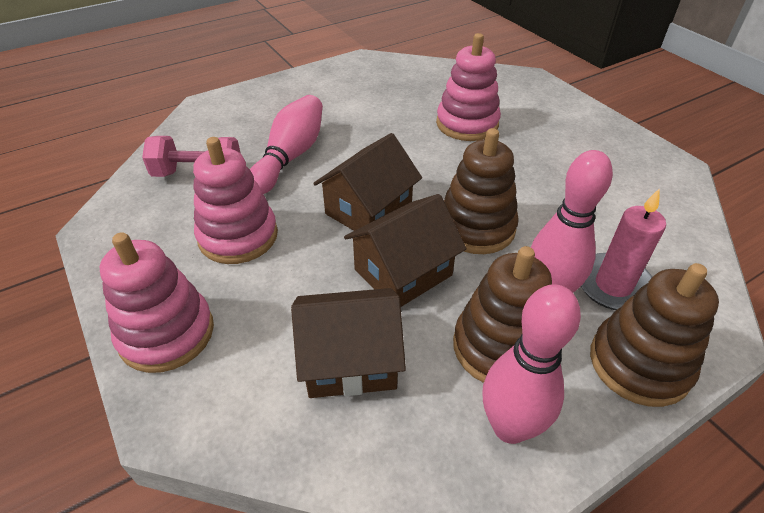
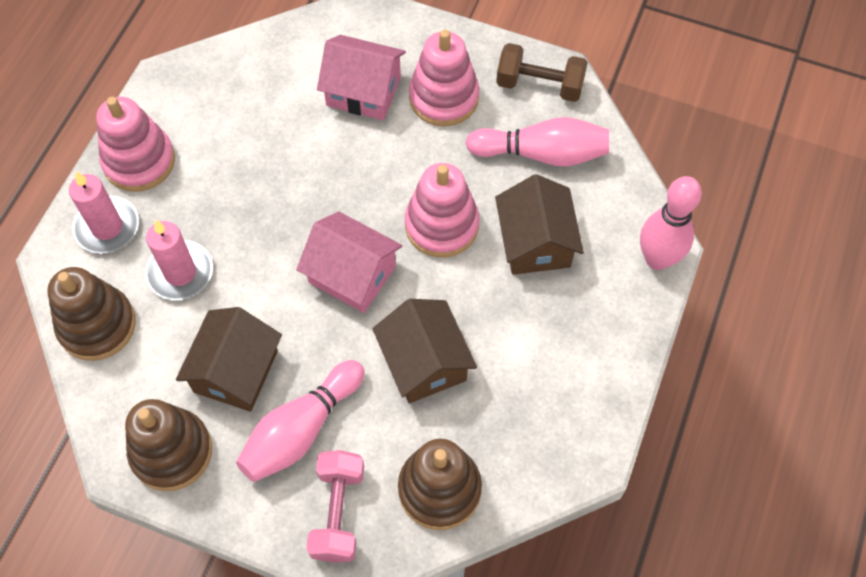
brown dumbbell: none = 0 -> [496,43,588,102] = 1
pink candle: [581,188,666,310] = 1 -> [69,172,139,254] [145,220,213,300] = 2
pink house: none = 0 -> [296,211,402,313] [317,35,406,120] = 2

